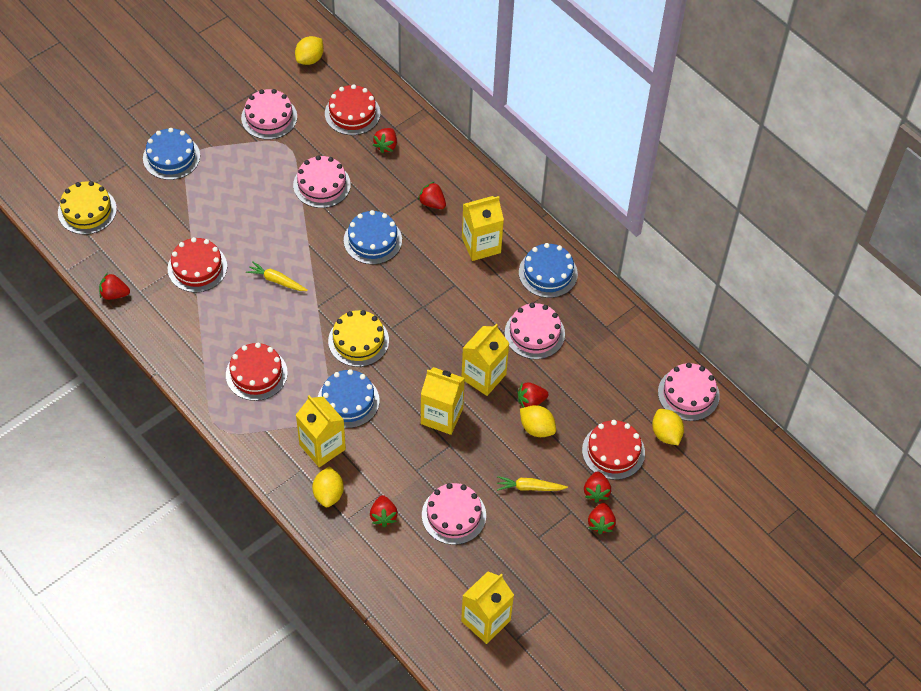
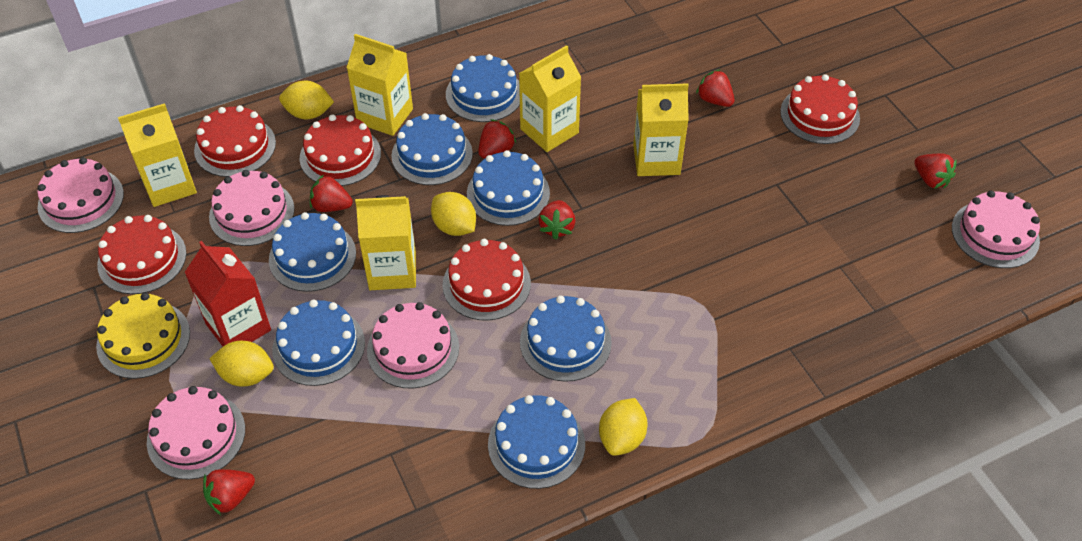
blue cake: [143,128,200,180] [318,369,379,428] [344,210,402,264] [519,243,578,298] = 4 -> [269,212,356,292] [272,300,365,386] [391,113,473,185] [446,54,520,122] [467,150,550,226] [488,395,585,489] [520,296,612,382] = 7
red cake: [168,237,227,292] [226,343,288,401] [325,84,380,135] [582,420,645,480] = 4 -> [97,215,187,294] [194,105,276,177] [300,114,381,186] [442,239,531,320] [780,74,860,144] = 5
red carton: none = 0 -> [184,241,271,346] = 1
red strawberry: [99,273,130,300] [370,495,398,527] [373,128,397,153] [418,182,446,209] [517,382,548,408] [584,471,611,503] [588,503,616,534] = 7 -> [203,469,255,515] [310,174,353,212] [478,119,516,158] [538,200,575,240] [696,69,734,107] [914,154,957,189] = 6
yellow cake: [58,181,117,235] [328,310,389,367] = 2 -> [96,293,190,379] = 1
yellow carrot: [246,261,308,291] [497,476,568,491] = 2 -> none = 0

